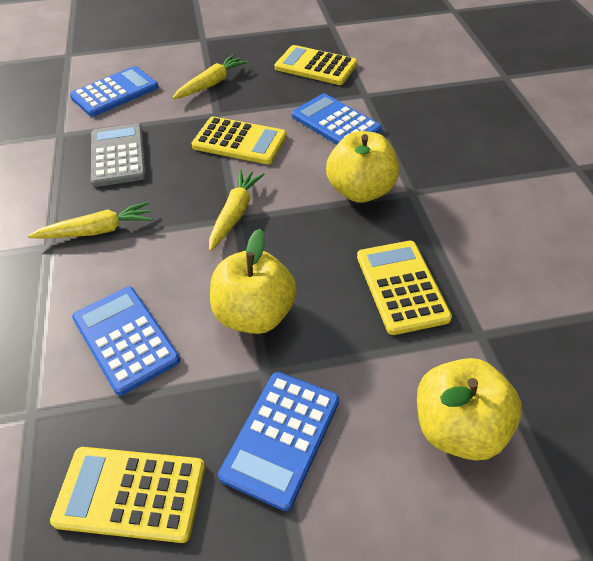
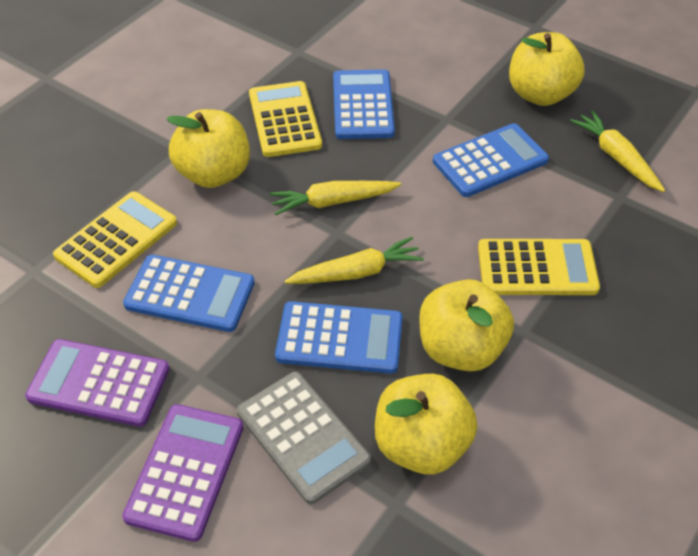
purple calculator: none = 0 -> [25,339,170,427] [122,404,244,542] = 2
yellow apple: [210,229,297,334] [326,131,399,202] [417,358,522,460] = 3 -> [167,109,250,188] [375,374,478,475] [419,279,514,371] [509,32,585,106] = 4
yellow calculator: [50,447,205,543] [192,116,287,164] [275,45,358,85] [357,241,452,335] = 4 -> [53,191,177,288] [249,81,322,157] [478,239,600,295] = 3

